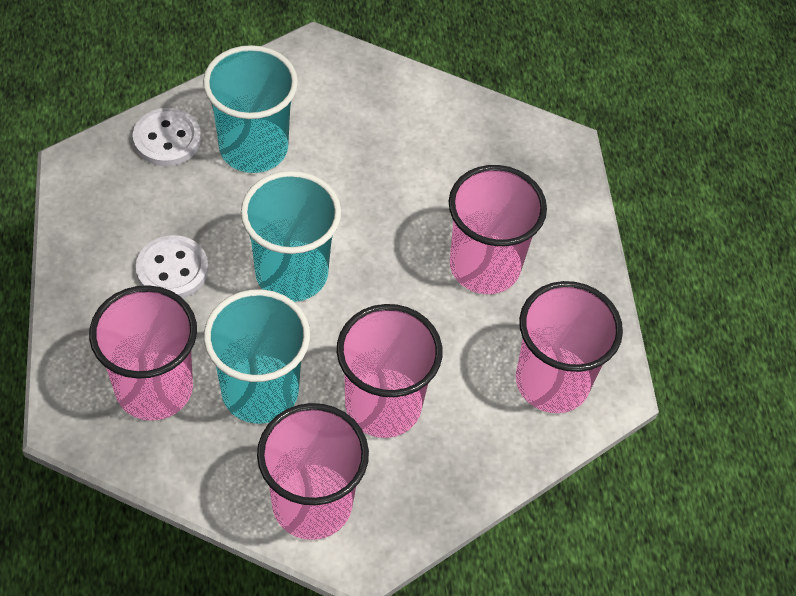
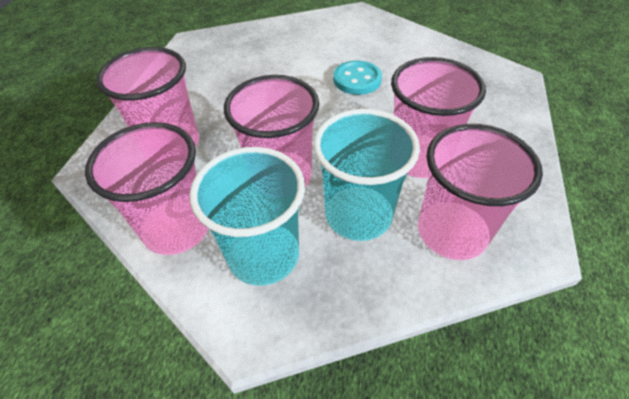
turquoise button: none = 0 -> [333,60,382,95] = 1
turquoise cup: [203,45,298,173] [204,289,310,424] [241,171,341,302] = 3 -> [190,147,305,286] [313,109,420,241] = 2
white button: [133,108,201,166] [136,235,208,298] = 2 -> none = 0

